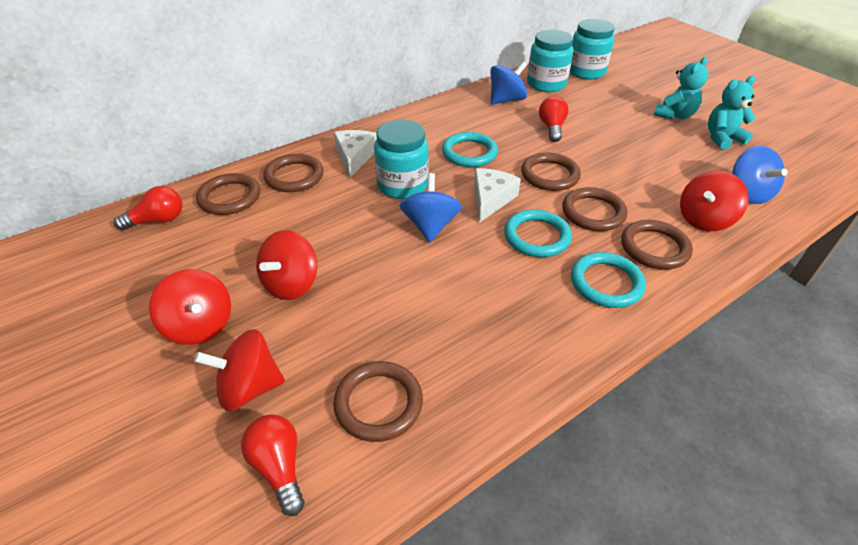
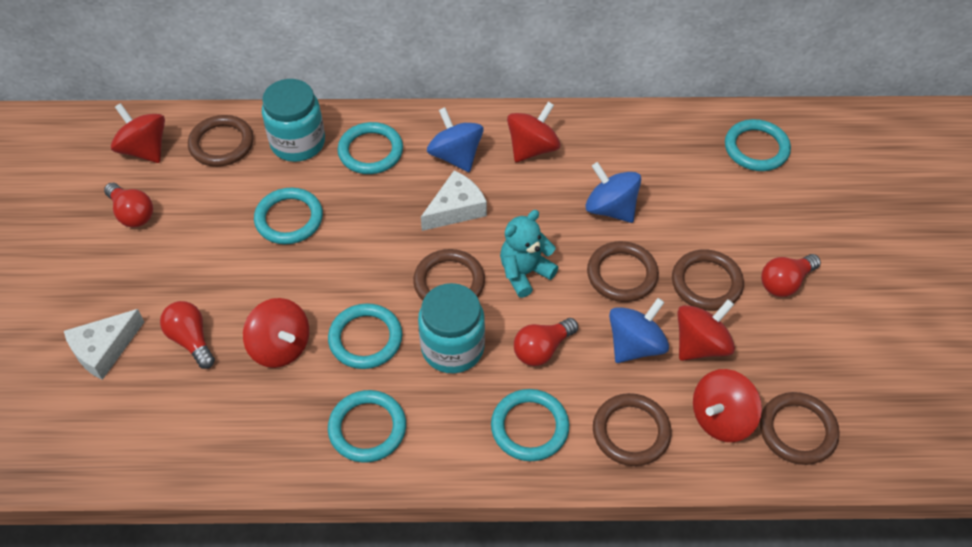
red light bulb: [114,186,183,230] [241,414,305,516] [539,96,569,142] = 3 -> [104,183,153,227] [160,301,215,369] [514,318,578,366] [761,254,821,297] = 4
red spinning top: [149,269,231,345] [194,329,285,411] [256,230,317,300] [680,171,749,231] = 4 -> [111,103,165,163] [243,298,309,368] [507,102,561,162] [677,299,735,361] [693,369,762,442] = 5
turquoise jar: [374,120,429,199] [527,30,573,92] [570,19,615,79] = 3 -> [262,79,325,162] [418,283,485,373] = 2
turquoise ring: [442,132,498,167] [504,209,572,257] [571,252,646,308] = 3 -> [254,188,323,244] [328,303,402,369] [328,390,406,463] [337,122,403,174] [491,389,569,461] [725,119,791,171] = 6
turquoise teddy bear: [654,57,708,120] [708,76,756,150] = 2 -> [500,210,559,298] = 1

